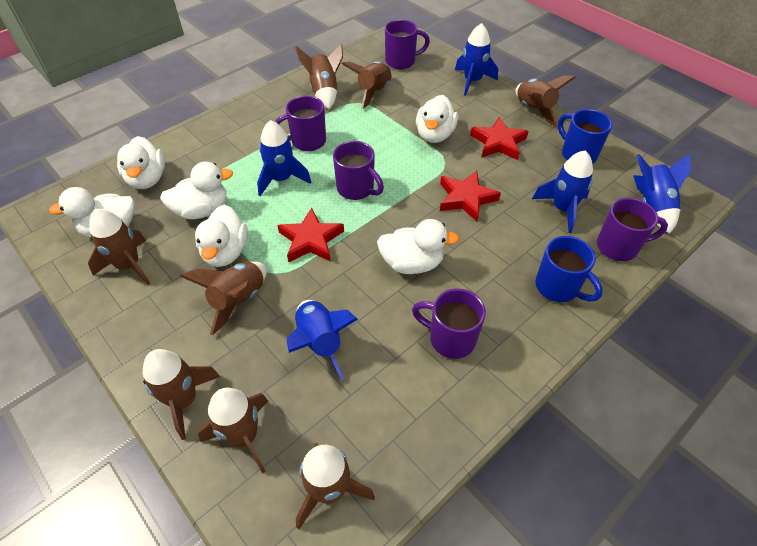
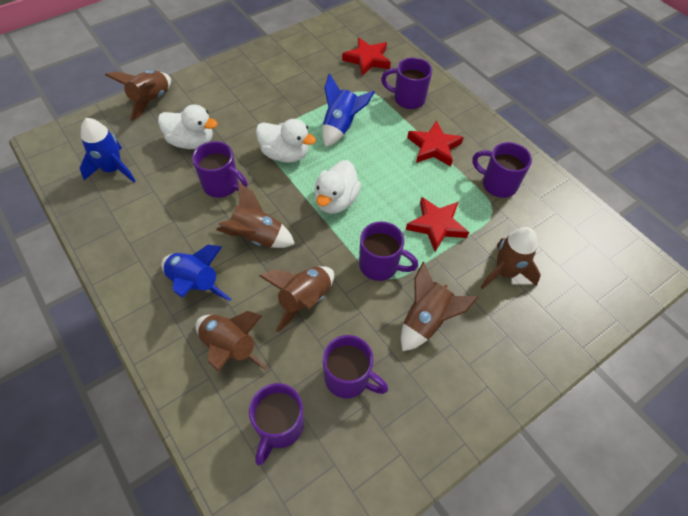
blue mug: [535,236,603,302] [558,109,612,164] = 2 -> none = 0
blue rocket: [257,120,312,196] [287,300,358,380] [455,23,498,96] [532,151,593,233] [633,154,691,234] = 5 -> [80,118,136,183] [161,245,231,301] [322,73,375,147] = 3
brown rocket: [88,209,150,285] [143,349,220,440] [180,261,267,335] [198,388,268,473] [295,44,343,109] [296,443,375,529] [342,61,391,109] [516,75,576,127] = 8 -> [105,70,171,121] [195,311,269,372] [216,182,295,248] [260,266,334,332] [401,262,478,351] [481,227,541,289] = 6
purple mug: [275,96,326,151] [333,141,384,200] [385,20,430,69] [412,288,486,359] [597,198,668,261] = 5 -> [192,141,247,198] [249,383,304,465] [323,335,388,398] [359,221,418,281] [381,57,432,109] [472,142,532,198] = 6
white duck: [49,187,135,237] [117,136,165,189] [160,162,233,219] [195,205,248,267] [377,219,459,274] [416,95,458,143] = 6 -> [158,104,218,149] [256,119,316,163] [314,160,361,214] = 3

